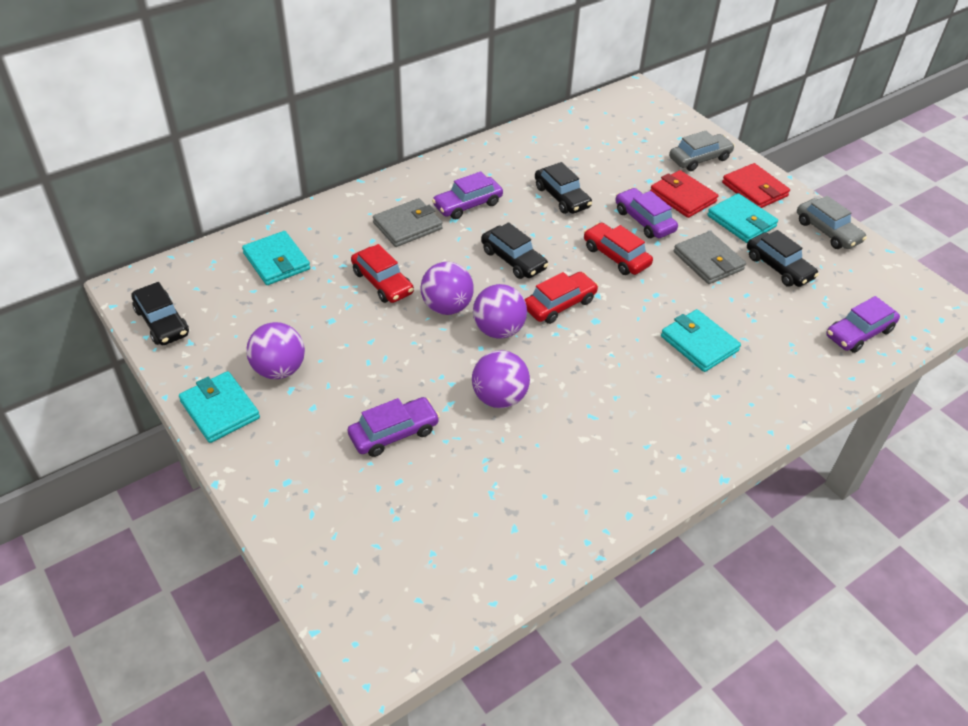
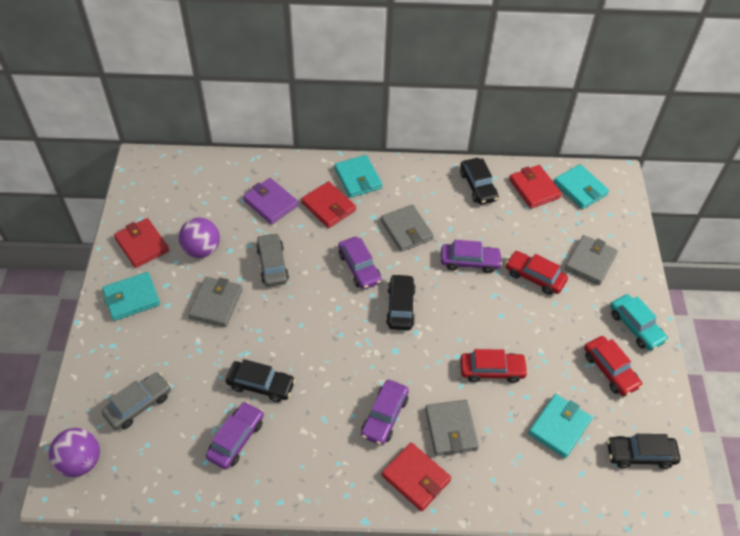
grey wallet: [373,198,443,247] [674,231,746,284] = 2 -> [188,277,243,327] [381,204,434,252] [425,400,479,456] [565,235,618,285] = 4
purple ball: [246,322,305,379] [420,262,474,315] [472,350,530,408] [473,284,527,339] = 4 -> [49,428,100,477] [179,218,220,258] = 2
purple wallet: none = 0 -> [243,178,299,224] = 1
red wallet: [650,170,718,218] [722,163,790,208] = 2 -> [114,218,169,268] [301,181,356,228] [382,443,451,511] [509,165,562,209] = 4
turquoise car: none = 0 -> [610,294,668,351] = 1

